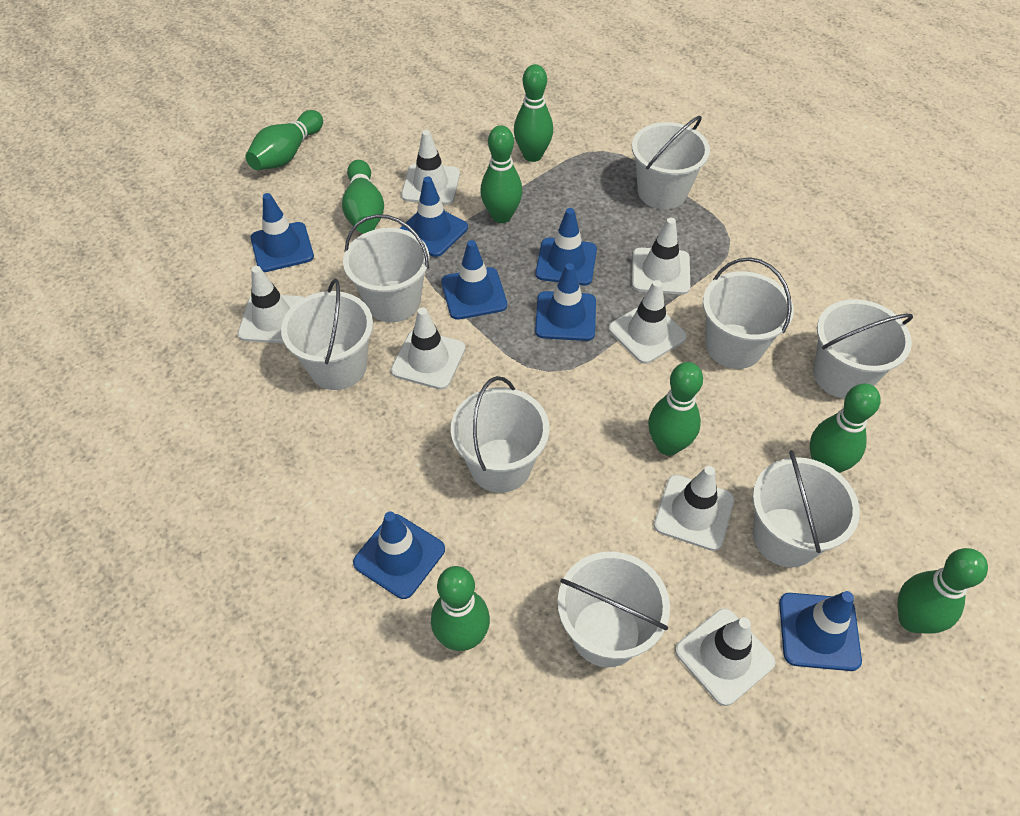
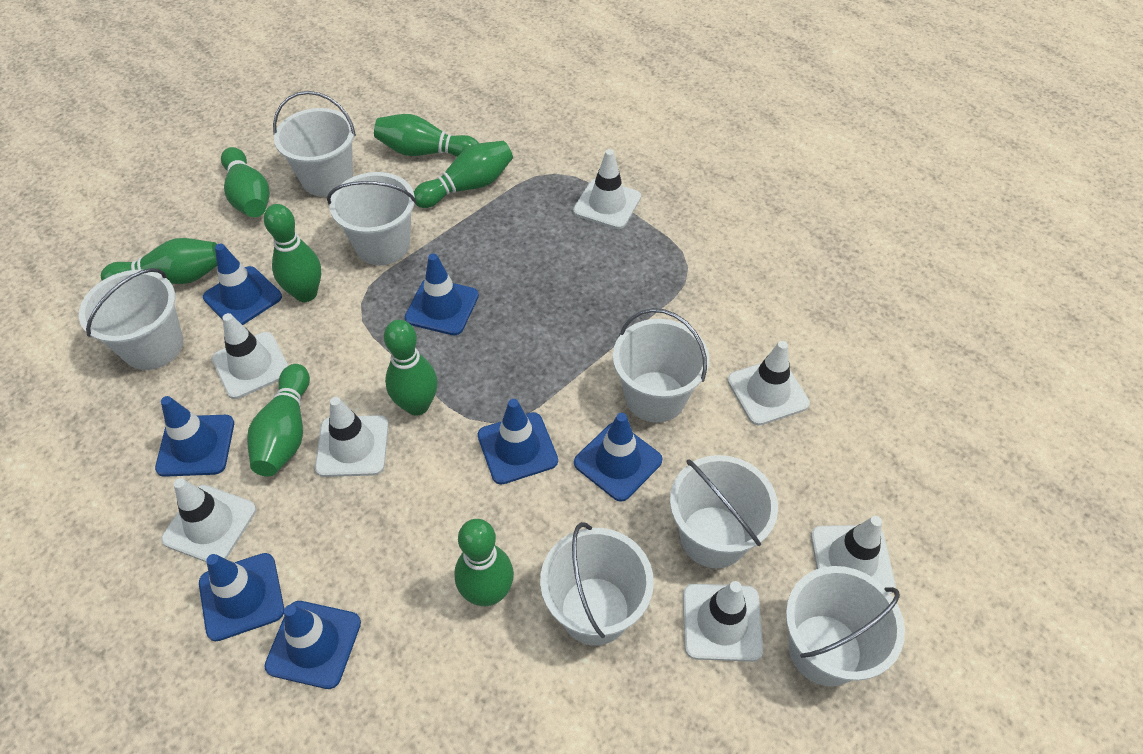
white bucket: [281,279,373,390] [343,214,429,322] [451,376,549,493] [557,552,670,667] [632,116,710,209] [703,257,794,369] [753,450,860,567] [813,299,913,399] = 8 -> [79,268,183,370] [273,91,356,197] [327,172,416,265] [540,522,654,645] [613,308,709,423] [670,455,778,568] [786,566,905,686] = 7

